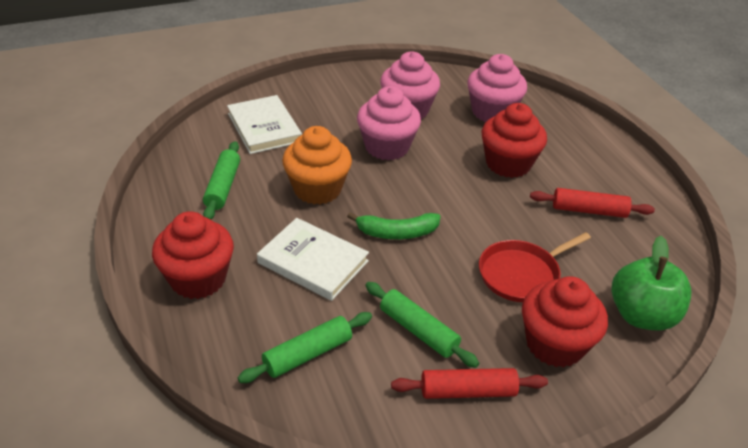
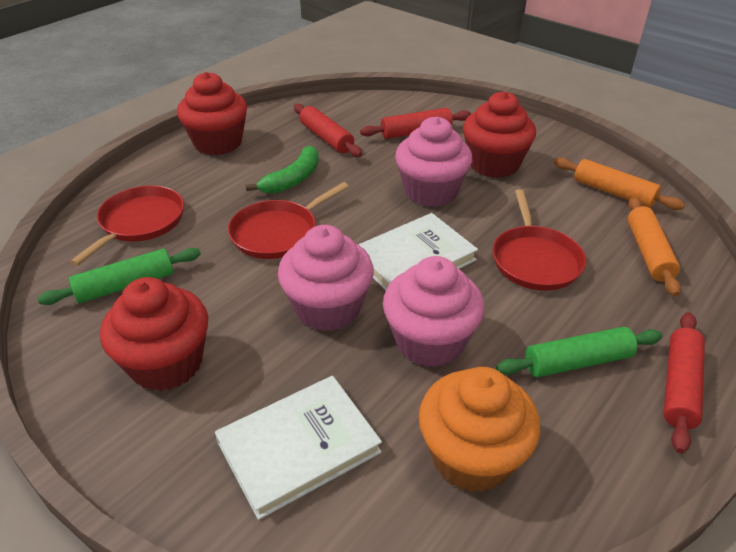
green apple: [612,236,691,330] = 1 -> none = 0
green rolling pin: [203,141,240,219] [238,312,372,383] [365,282,479,368] = 3 -> [37,248,201,305] [496,327,662,377] = 2
orange rolling pin: none = 0 -> [554,158,685,210] [627,197,681,296] = 2
red pan: [479,232,591,302] = 1 -> [70,185,184,266] [228,182,349,259] [492,189,586,291] = 3
red rolling pin: [391,368,548,399] [530,188,655,218] = 2 -> [294,104,362,157] [360,108,471,139] [663,312,705,454] = 3

